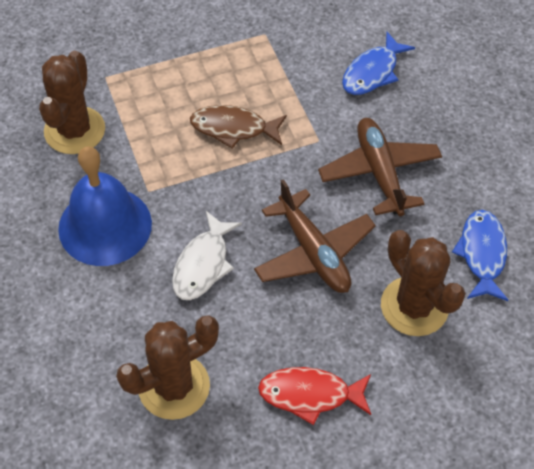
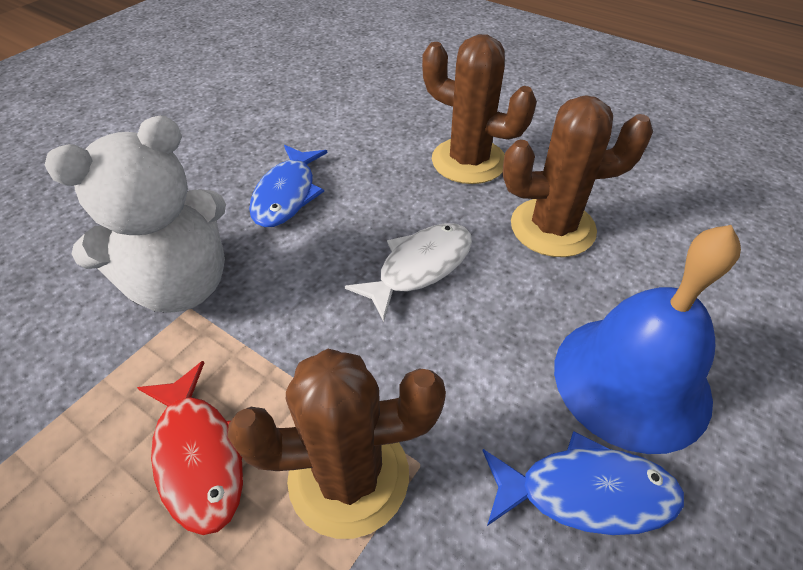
brown fish: [190,105,287,149] = 1 -> none = 0
brown plane: [254,179,376,293] [318,118,442,216] = 2 -> none = 0
white teddy bear: none = 0 -> [45,116,226,313] = 1

